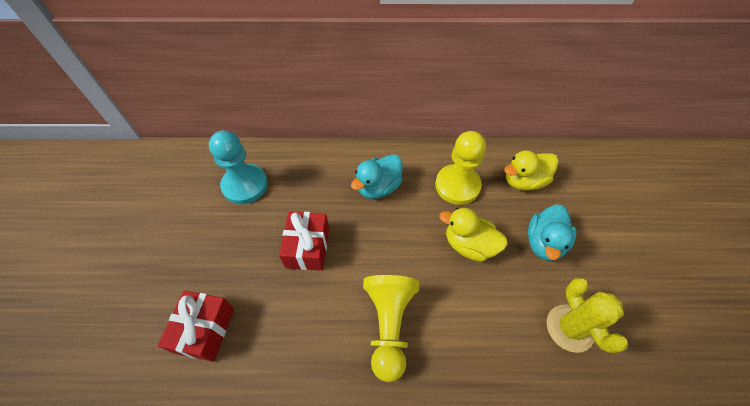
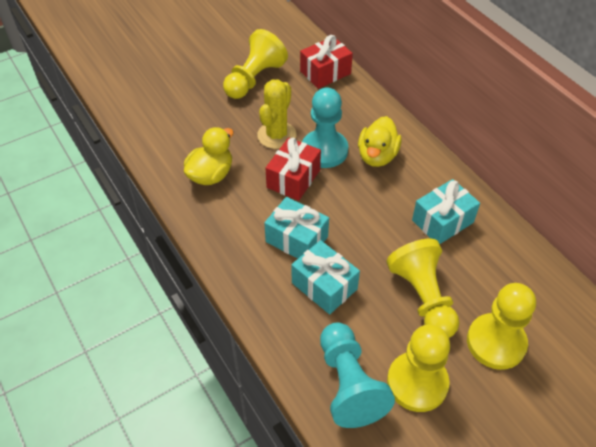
turquoise duck: [351,154,403,199] [528,205,576,261] = 2 -> none = 0
turquoise gift: none = 0 -> [264,197,329,259] [291,240,360,314] [412,179,480,244] = 3
turquoise pawn: [209,130,268,204] = 1 -> [302,88,348,168] [320,322,395,428] = 2
yellow pawn: [363,275,419,382] [435,131,486,205] = 2 -> [223,29,288,99] [386,239,459,338] [387,324,450,412] [467,283,536,370] = 4

